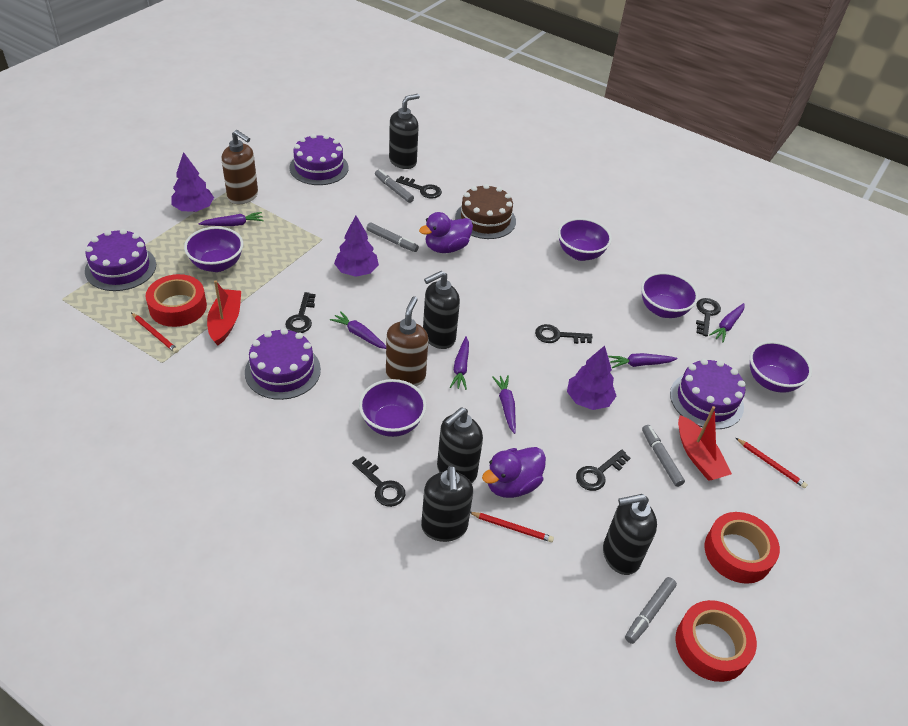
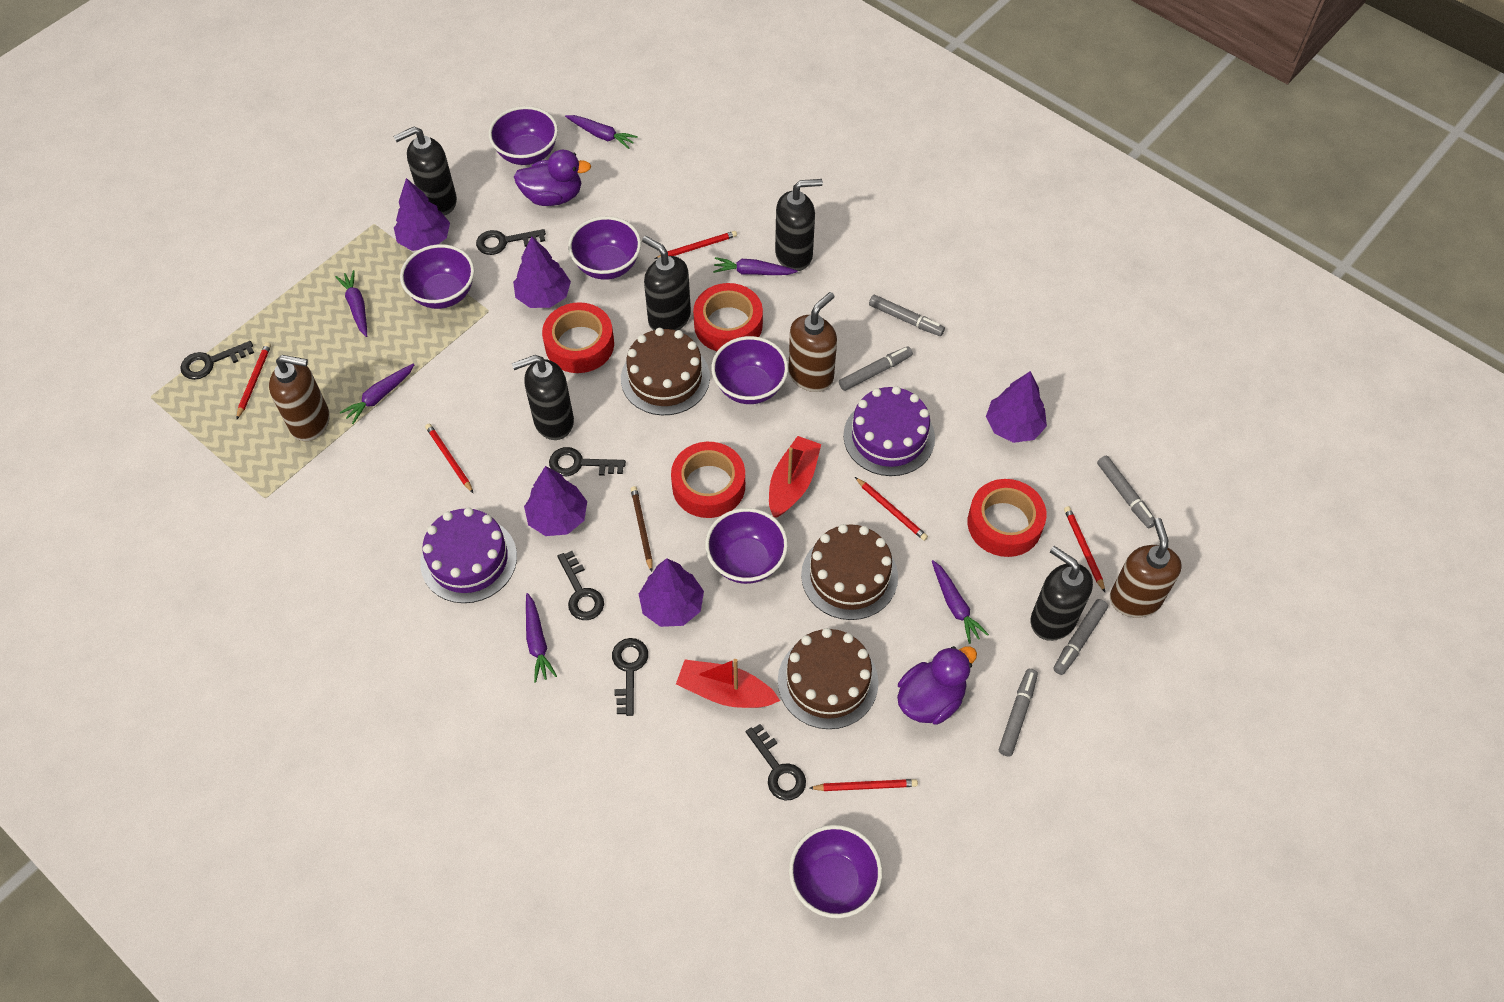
brown cake: [455,184,516,239] = 1 -> [621,328,710,415] [778,628,878,729] [801,524,898,620] = 3
brown pencil: none = 0 -> [631,486,653,572] = 1
brown soap dispenser: [221,130,258,204] [386,296,429,386] = 2 -> [269,355,330,441] [788,292,837,392] [1110,518,1182,618] = 3
grey marker: [366,223,419,252] [375,169,414,203] [625,577,677,644] [642,425,685,487] = 4 -> [839,346,913,391] [869,295,945,336] [999,669,1038,756] [1054,599,1108,675] [1097,455,1155,528] = 5
purple bowl: [184,227,243,272] [359,379,426,437] [558,218,612,261] [641,272,698,318] [750,341,812,393] = 5 -> [400,244,474,309] [488,106,558,165] [568,216,641,280] [705,508,788,584] [711,336,788,404] [789,825,882,918] = 6
purple cake: [85,229,156,291] [245,328,321,400] [289,134,349,185] [670,359,745,429] = 4 -> [420,507,517,603] [843,386,935,476] = 2
purple tree: [171,152,214,212] [334,216,379,277] [567,346,616,410] = 3 -> [394,178,450,251] [513,236,571,308] [524,466,587,536] [639,558,704,627] [986,371,1047,443] = 5
red pencil: [131,313,179,353] [470,512,554,542] [736,438,808,488] = 3 -> [237,342,271,419] [425,424,473,493] [654,231,737,259] [810,779,918,791] [855,477,928,541] [1064,506,1105,592] = 6
red tape: [146,274,207,327] [675,600,757,682] [704,512,780,584] = 3 -> [542,302,614,373] [671,442,745,518] [693,283,763,351] [968,479,1047,557] = 4

